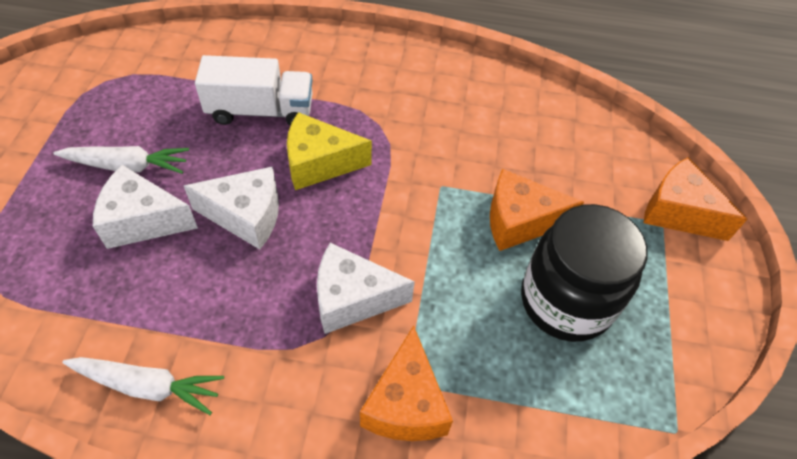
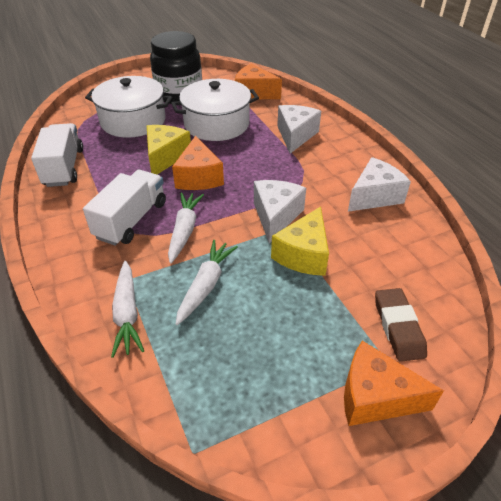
brown eraser: none = 0 -> [375,288,427,362] = 1
white carrot: [53,146,189,174] [62,357,224,415] = 2 -> [111,261,144,358] [168,192,204,263] [176,240,238,325] = 3
white pot: none = 0 -> [85,76,172,138] [171,79,259,141] = 2
white truck: [195,55,313,126] = 1 -> [31,123,83,187] [83,170,166,246] = 2
yellow cheese: [287,112,372,190] = 1 -> [147,125,191,174] [271,206,329,276] = 2

